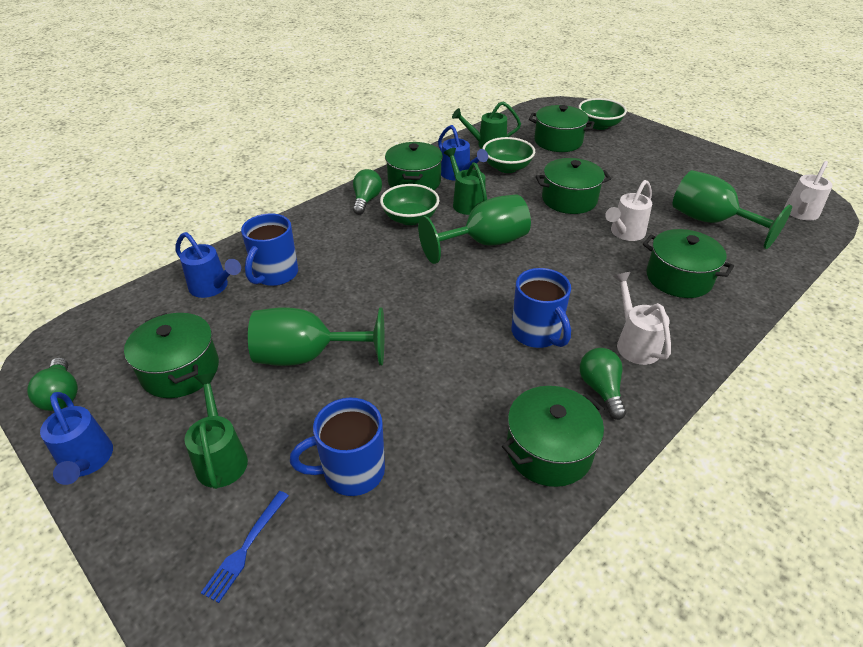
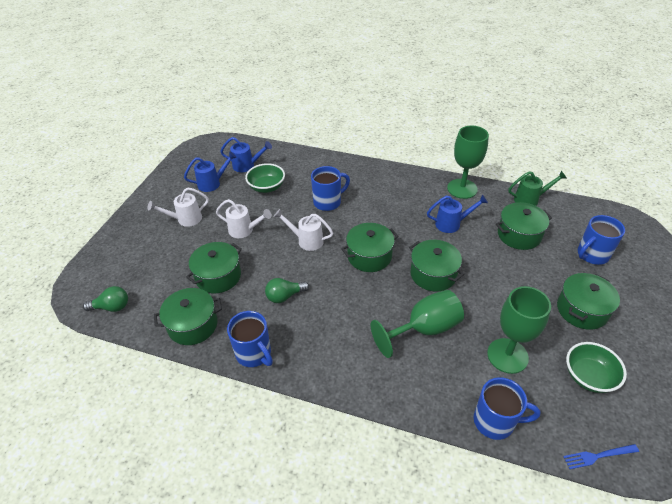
blue mug: [241,213,298,286] [290,398,385,496] [512,268,571,348] = 3 -> [227,311,273,367] [311,166,350,211] [474,377,540,440] [578,215,625,265] = 4
green bowl: [380,184,440,225] [482,137,535,173] [579,98,627,130] = 3 -> [245,163,285,193] [566,342,627,393] = 2
green light bulb: [27,357,78,411] [353,169,382,215] [580,348,626,420] = 3 -> [83,286,128,312] [265,278,309,303] = 2
green watering can: [184,373,248,489] [444,148,487,215] [452,101,521,149] = 3 -> [508,171,567,206] = 1

